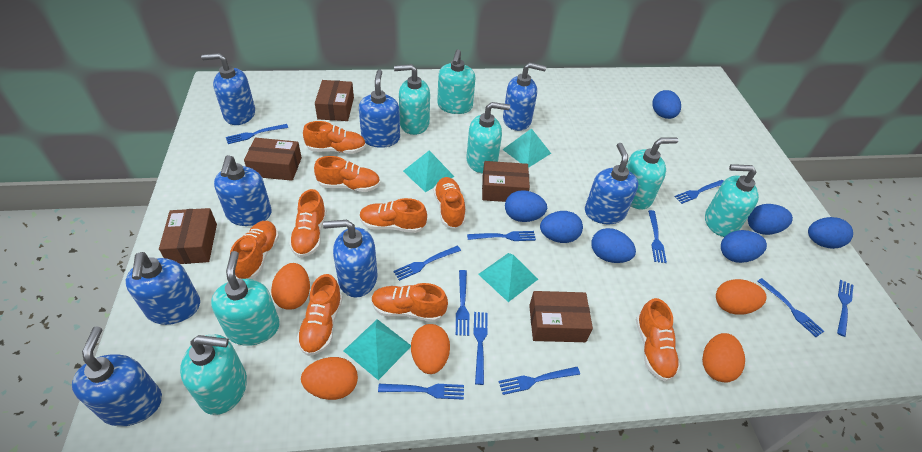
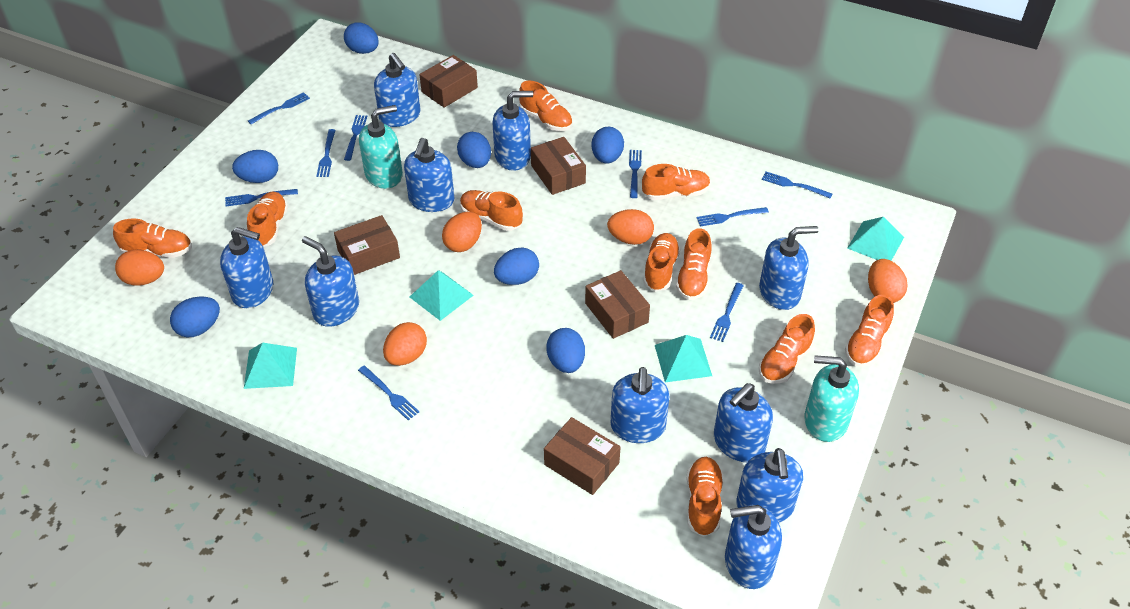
blue fork: [226,124,288,144] [378,384,464,400] [393,246,461,281] [456,270,469,336] [467,231,536,241] [473,312,487,385] [498,367,580,395] [648,210,667,263] [674,180,724,204] [758,278,824,337] [837,280,853,337] = 11 -> [225,189,298,207] [248,92,310,124] [316,129,336,177] [344,115,367,161] [358,366,420,421] [629,150,642,198] [696,207,769,227] [710,283,744,342] [762,172,832,198] = 9
blue soap dispenser: [72,327,162,426] [125,252,200,325] [201,53,255,125] [214,155,272,226] [323,220,377,297] [359,69,400,148] [503,62,546,131] [585,143,638,224] = 8 -> [220,227,273,308] [302,236,359,327] [374,53,421,127] [404,138,455,212] [493,91,533,171] [611,367,670,443] [714,383,773,462] [725,505,782,589] [736,448,803,523] [759,226,819,310] = 10
orange shoe: [230,221,279,279] [289,189,327,258] [297,274,343,356] [303,121,366,154] [314,156,380,192] [359,198,427,233] [371,283,448,322] [434,177,466,229] [636,298,680,382] = 9 -> [113,218,192,258] [247,191,288,247] [460,190,523,231] [519,81,572,131] [642,164,711,200] [643,233,680,292] [676,228,711,300] [686,457,723,537] [759,314,815,384] [845,294,894,367] = 10
turquoise soap dispenser: [180,334,247,415] [211,251,280,346] [394,64,430,135] [437,49,475,114] [466,102,510,174] [626,137,678,209] [705,164,759,237] = 7 -> [359,105,403,189] [805,355,859,442] = 2

